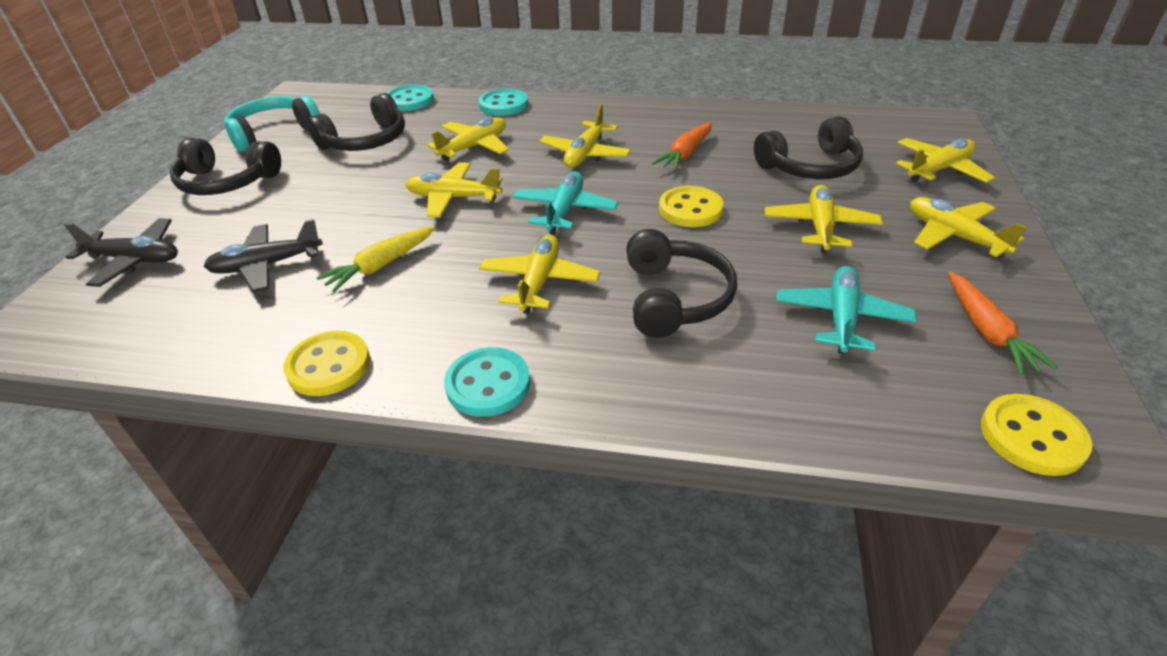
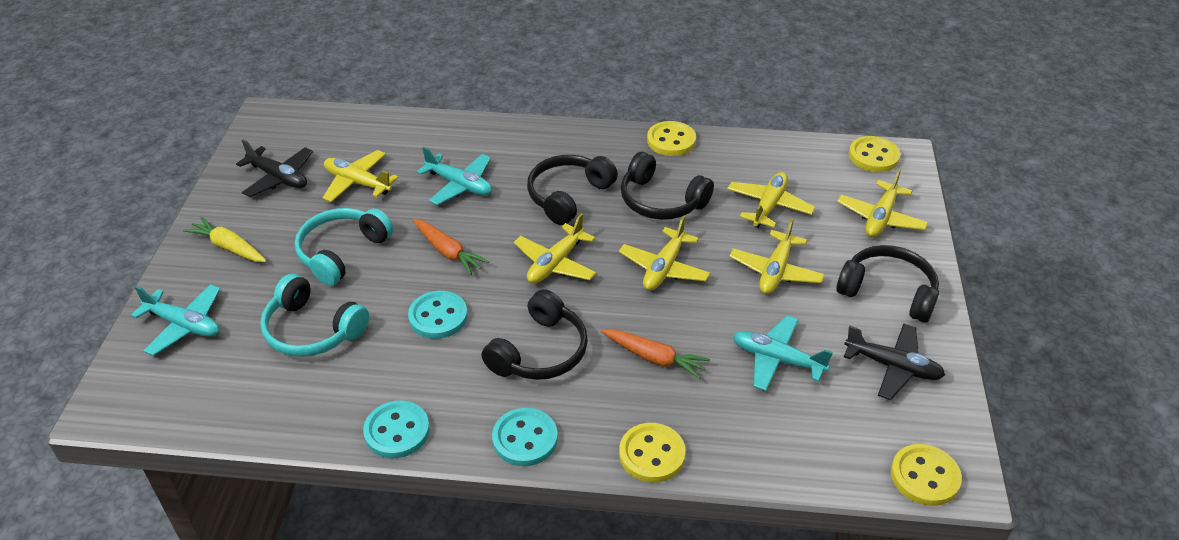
turquoise headphones: [224,95,320,152] = 1 -> [260,274,369,357] [295,208,394,286] = 2
turquoise plane: [512,171,618,234] [776,266,916,354] = 2 -> [131,284,220,356] [417,147,492,205] [733,316,833,391] = 3
yellow button: [283,331,370,396] [659,186,723,227] [981,394,1092,476] = 3 -> [619,423,686,482] [647,121,696,156] [849,136,900,172] [891,444,962,506] = 4
yellow plane: [405,162,502,218] [427,117,509,161] [479,235,600,314] [539,104,631,168] [765,185,883,253] [896,138,995,183] [910,197,1027,258] = 7 -> [323,150,399,202] [514,213,597,283] [619,216,710,290] [727,172,815,228] [729,218,825,294] [837,169,928,237] = 6

